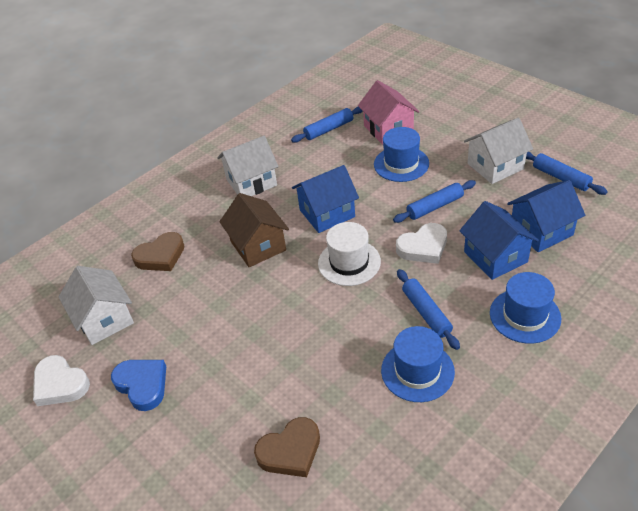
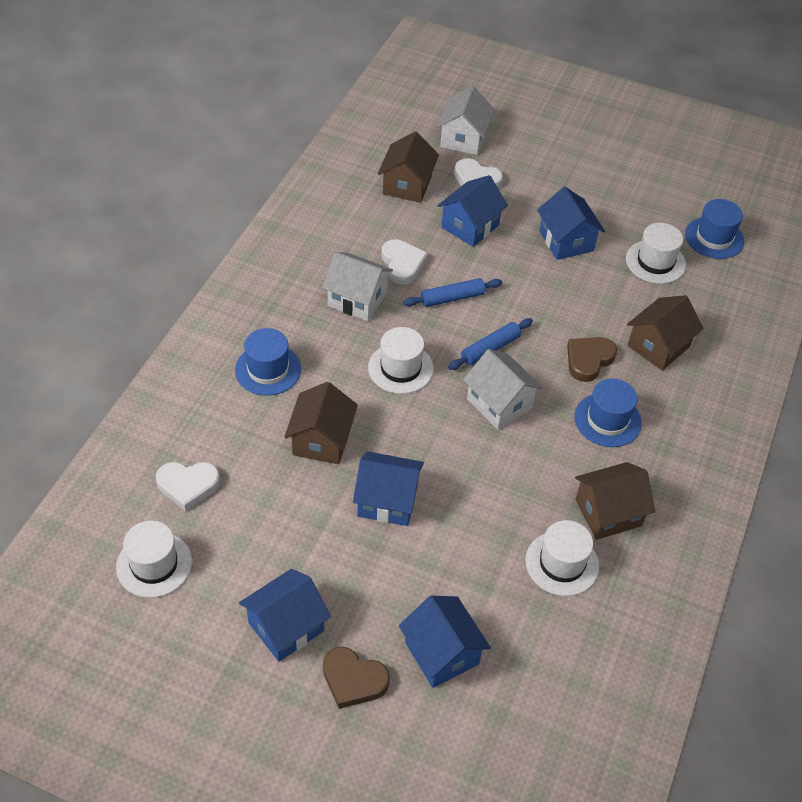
blue heart: [111,360,166,411] = 1 -> none = 0
blue house: [292,165,359,233] [459,201,539,280] [507,180,585,252] = 3 -> [239,569,331,662] [353,451,424,526] [399,596,491,688] [437,175,508,247] [537,187,605,260] = 5
blue rolling pin: [291,107,363,143] [393,180,476,223] [397,269,460,350] [526,152,608,195] = 4 -> [403,278,502,307] [448,318,533,370] = 2
brown house: [219,193,289,267] = 1 -> [284,382,358,464] [378,131,439,203] [575,462,655,540] [627,295,704,371] = 4
pink house: [358,80,419,145] = 1 -> none = 0
white hat: [318,222,381,286] = 1 -> [116,521,192,598] [368,327,434,394] [525,520,599,596] [626,223,686,284] = 4
white heart: [33,355,90,406] [396,223,447,264] = 2 -> [156,462,220,511] [381,239,428,284] [454,158,503,189] = 3

